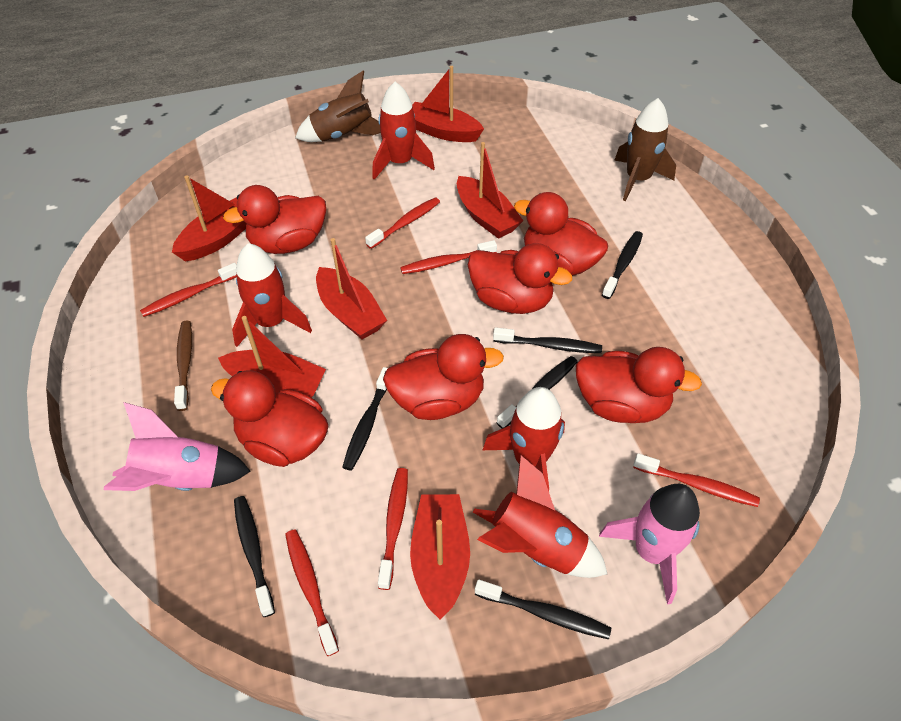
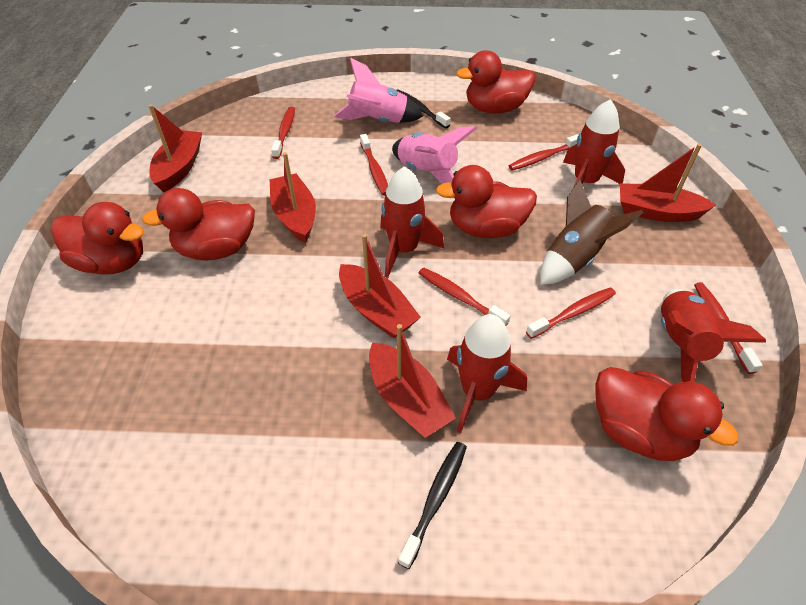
black toothbrush: [234,496,275,617] [343,367,388,471] [475,579,611,639] [493,327,602,353] [497,356,578,429] [602,231,643,299] = 6 -> [396,90,451,128] [398,442,467,569] = 2
brown rocket: [295,71,381,142] [614,98,676,201] = 2 -> [540,180,643,285] = 1
brown toothbrush: [174,321,192,411] = 1 -> none = 0
red boat: [172,176,247,261] [218,316,326,398] [316,238,387,339] [410,494,470,620] [412,66,484,142] [457,142,523,239] = 6 -> [148,104,202,192] [269,152,316,243] [339,234,421,338] [369,324,456,438] [620,143,716,222] = 5
red duck: [211,370,328,467] [223,185,326,254] [383,334,504,420] [468,243,572,314] [514,192,608,276] [576,347,702,423] = 6 -> [51,202,144,275] [142,188,255,261] [436,165,537,238] [456,50,535,114] [595,367,738,461] = 5

